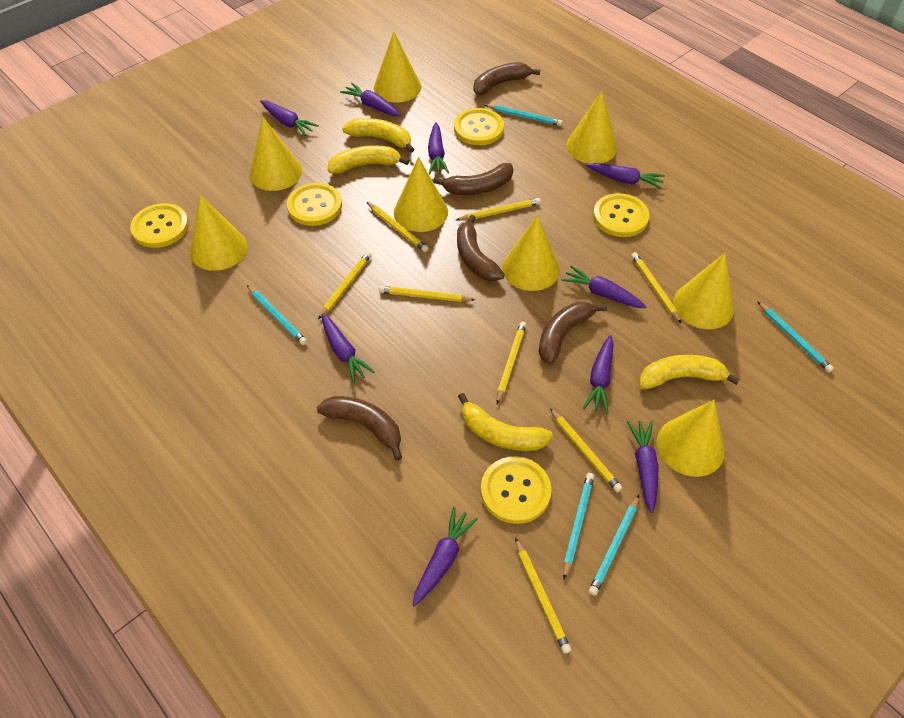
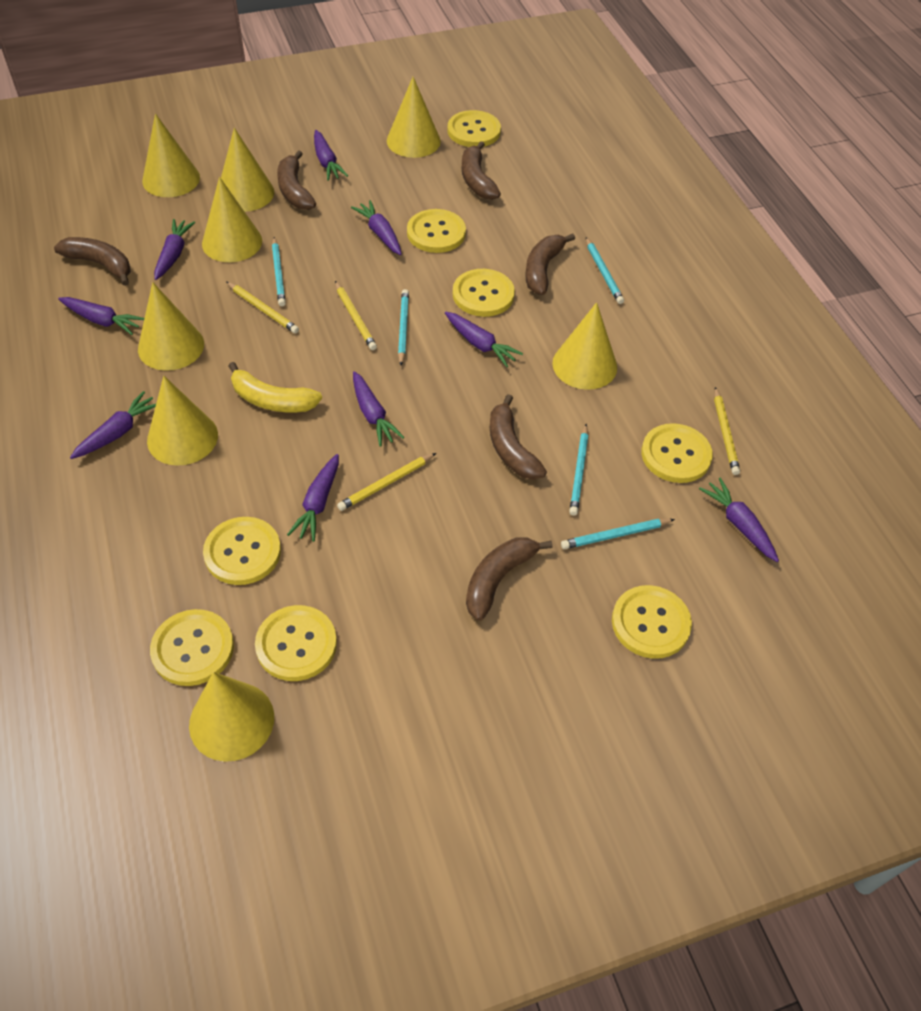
brown banana: [317,396,402,460] [433,163,513,195] [457,215,505,281] [473,62,540,95] [538,301,607,365] = 5 -> [54,237,131,286] [277,150,316,210] [462,141,501,200] [466,537,553,621] [490,394,547,480] [525,234,575,295] = 6
yellow banana: [327,145,409,174] [342,118,415,153] [458,393,553,451] [639,355,740,389] = 4 -> [228,362,322,412] = 1
yellow button: [130,203,189,248] [287,183,342,226] [454,108,504,145] [481,456,552,524] [593,193,649,237] = 5 -> [150,609,234,686] [203,517,281,585] [255,605,337,681] [407,209,466,253] [448,110,501,147] [453,269,515,317] [612,585,692,659] [641,423,713,483] = 8
yellow pencil: [318,252,372,319] [367,202,429,252] [379,286,475,302] [456,198,541,221] [497,321,527,404] [515,538,571,654] [550,408,622,492] [631,252,682,324] = 8 -> [226,282,299,333] [335,281,377,350] [337,453,436,511] [714,387,740,475] = 4

